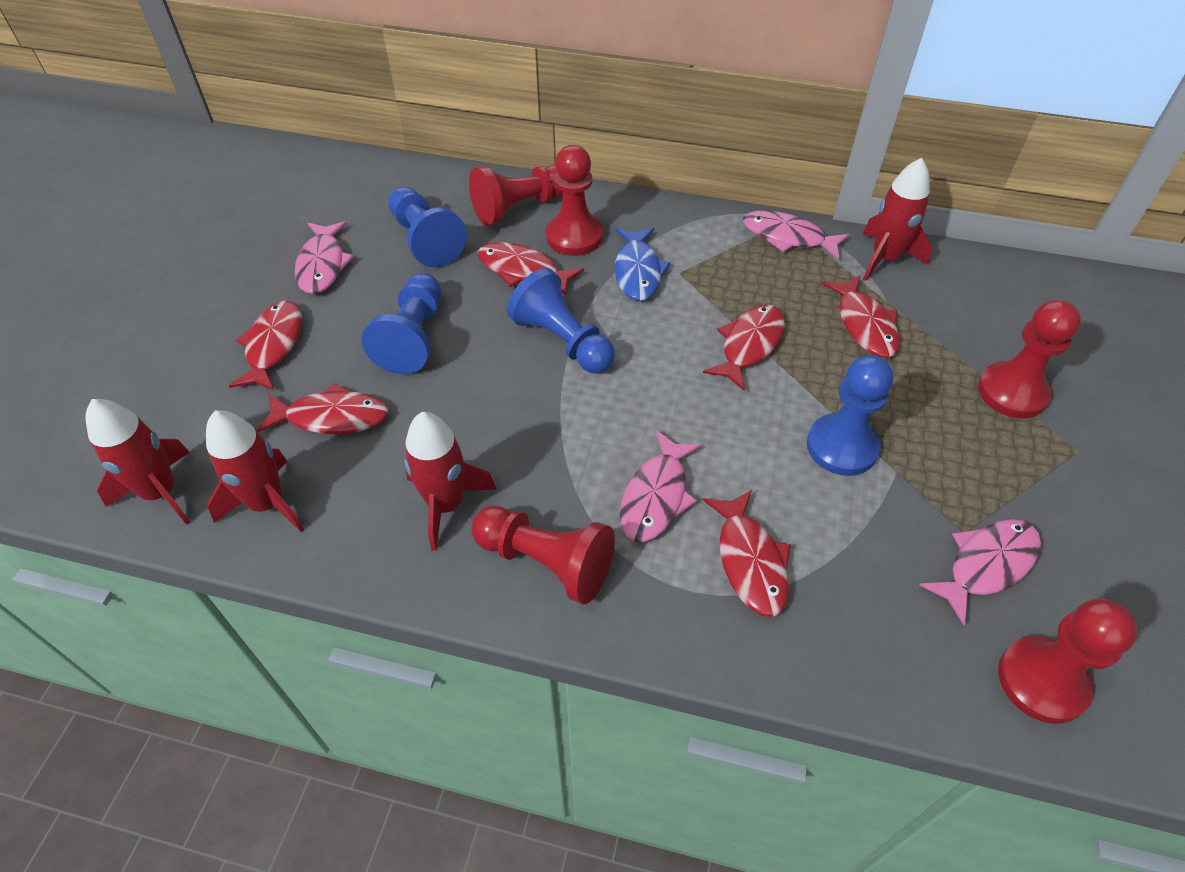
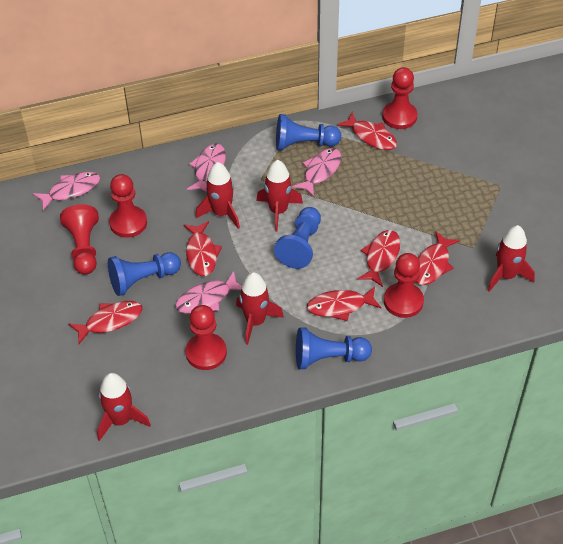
blue fish: [615,228,671,301] = 1 -> none = 0
red rocket: [86,399,190,525] [206,411,304,532] [404,412,497,551] [863,158,932,281] = 4 -> [97,373,151,441] [195,162,240,229] [236,272,284,345] [256,160,303,232] [487,225,535,292] = 5

